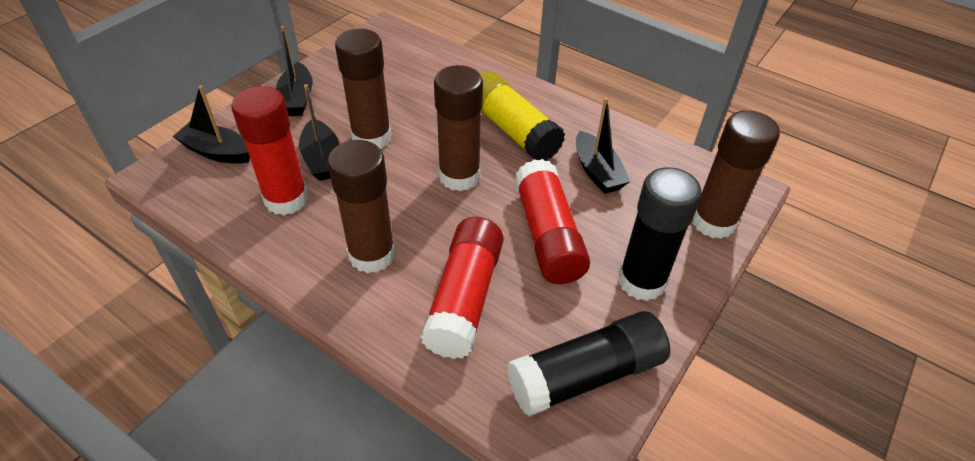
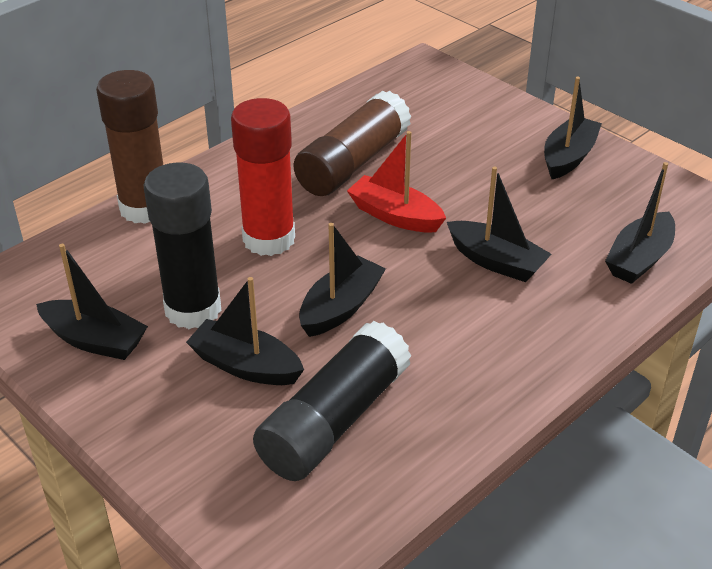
black boat: [173,85,250,164] [276,26,313,116] [299,84,339,181] [576,98,631,194] = 4 -> [36,244,148,360] [186,277,304,385] [299,223,386,337] [447,166,552,282] [544,77,602,179] [605,162,675,284] = 6
brown glue stick: [327,140,395,273] [335,29,391,149] [434,65,483,191] [693,110,780,239] = 4 -> [96,70,163,224] [293,91,411,196] = 2
red boat: none = 0 -> [347,131,446,233] = 1
red glue stick: [231,86,308,215] [420,217,503,359] [514,159,590,284] = 3 -> [231,98,295,256] = 1
yellow glue stick: [479,71,565,161] = 1 -> none = 0

